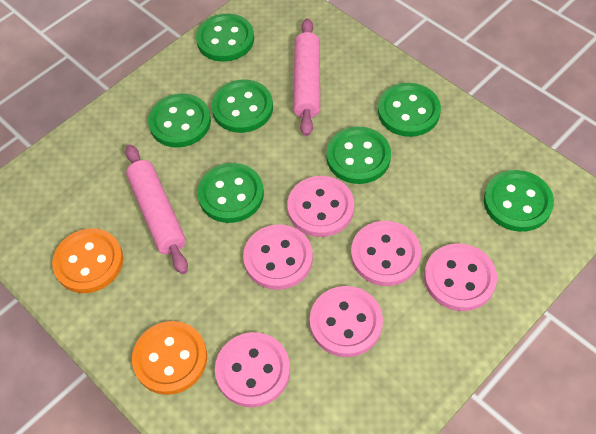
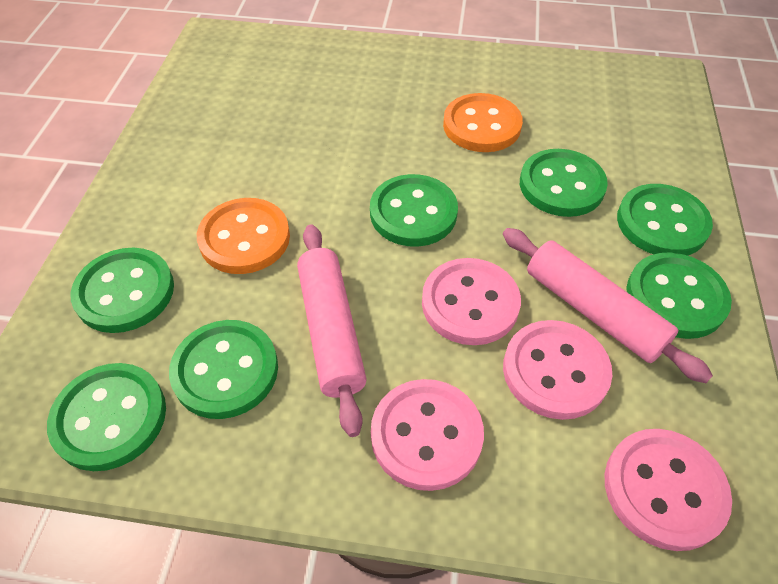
pink button: [215,332,290,407] [243,224,313,290] [287,176,354,237] [310,286,383,357] [351,221,421,286] [424,243,497,311] = 6 -> [371,379,484,491] [422,258,521,345] [503,320,612,420] [605,429,732,551] = 4

